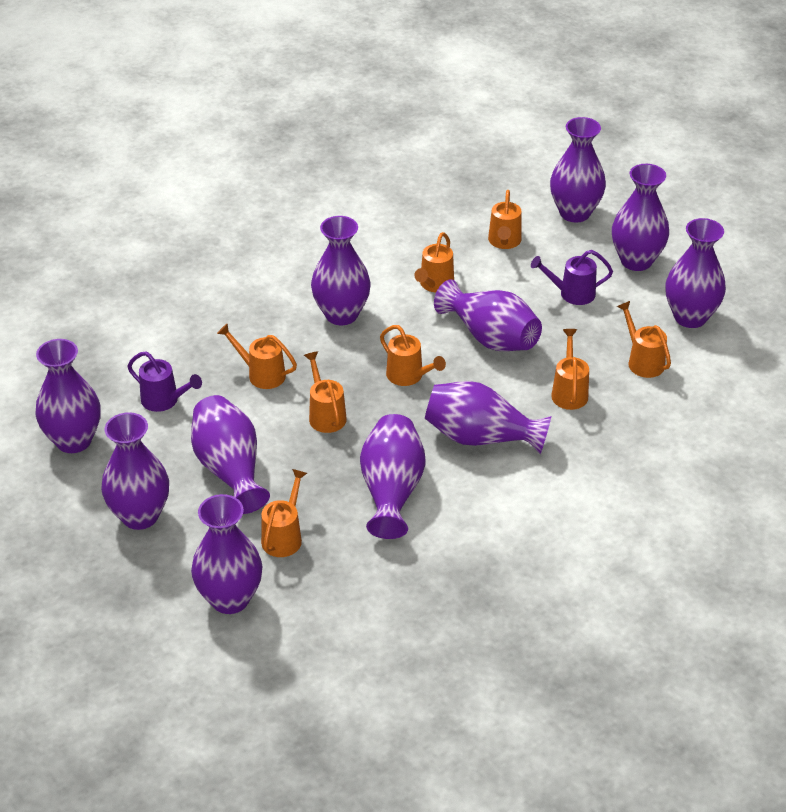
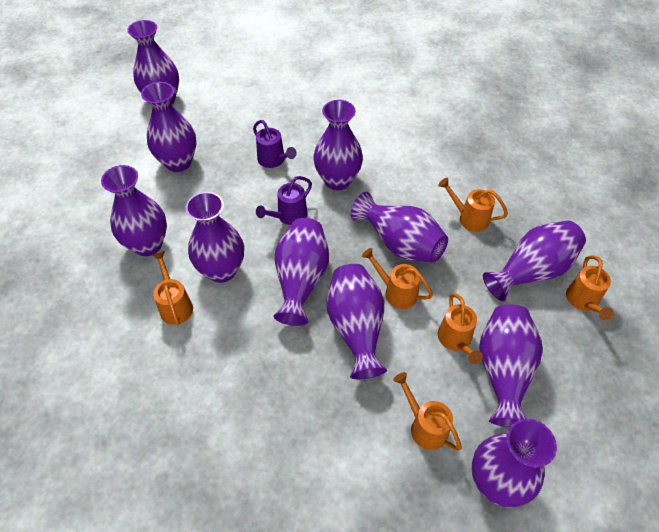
orange watering can: [217,324,297,389] [261,469,307,557] [304,351,347,433] [380,325,446,386] [414,232,454,292] [488,190,522,249] [551,329,589,410] [617,301,671,378] = 8 -> [152,251,193,325] [362,248,433,309] [393,372,462,451] [438,178,508,232] [438,293,483,364] [566,255,614,321] = 6

